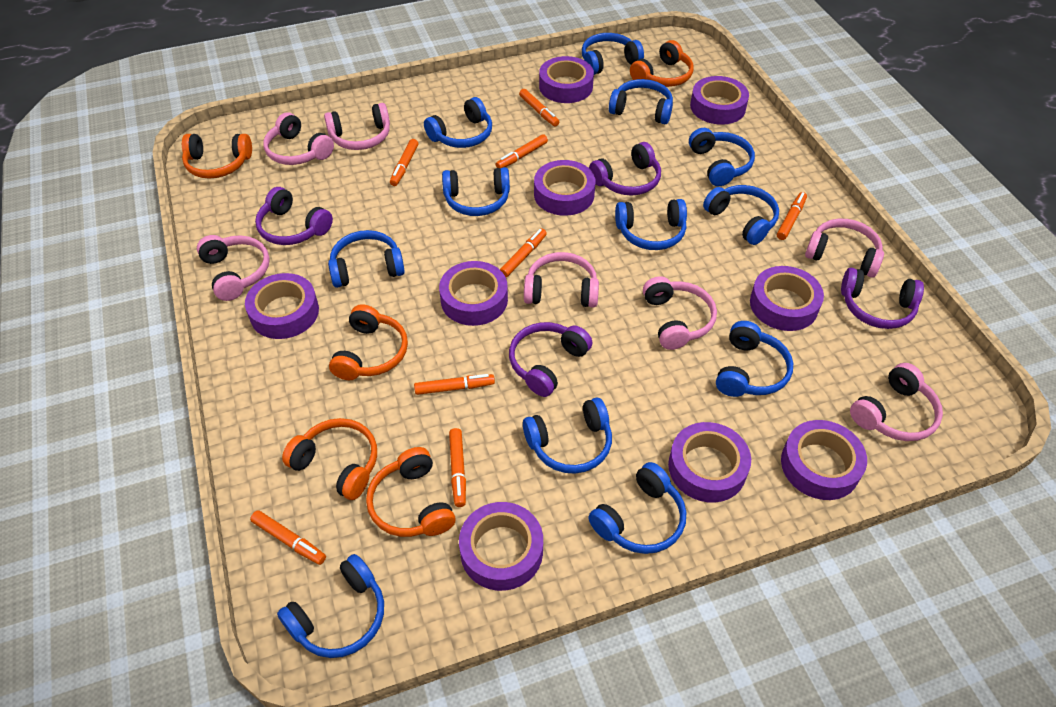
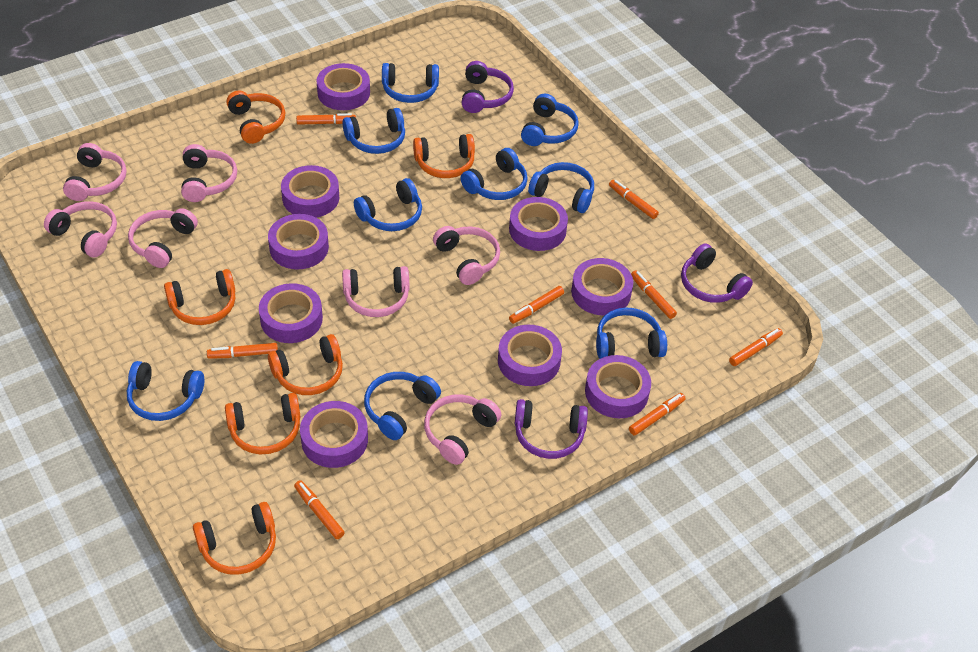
blue headphones: [277,554,384,658] [328,230,405,288] [424,97,492,148] [442,167,510,216] [523,398,612,474] [582,33,644,75] [588,462,686,554] [609,79,673,124] [615,199,687,250] [689,128,755,186] [703,185,779,245] [716,321,793,397] = 12 -> [127,361,204,421] [342,108,405,154] [354,178,422,231] [364,372,441,440] [382,63,439,103] [461,148,528,200] [521,93,579,146] [528,162,594,213] [596,307,667,359] = 9
orange headphones: [182,134,252,179] [282,418,377,500] [329,304,408,380] [366,447,456,537] [630,40,694,87] = 5 -> [164,269,235,325] [193,502,276,575] [225,393,300,454] [226,91,285,144] [268,334,343,395] [413,134,475,178] = 6
purple headphones: [255,187,333,245] [509,322,592,397] [589,142,661,196] [841,268,924,329] = 4 -> [462,61,514,113] [515,399,588,459] [681,243,753,303] = 3

